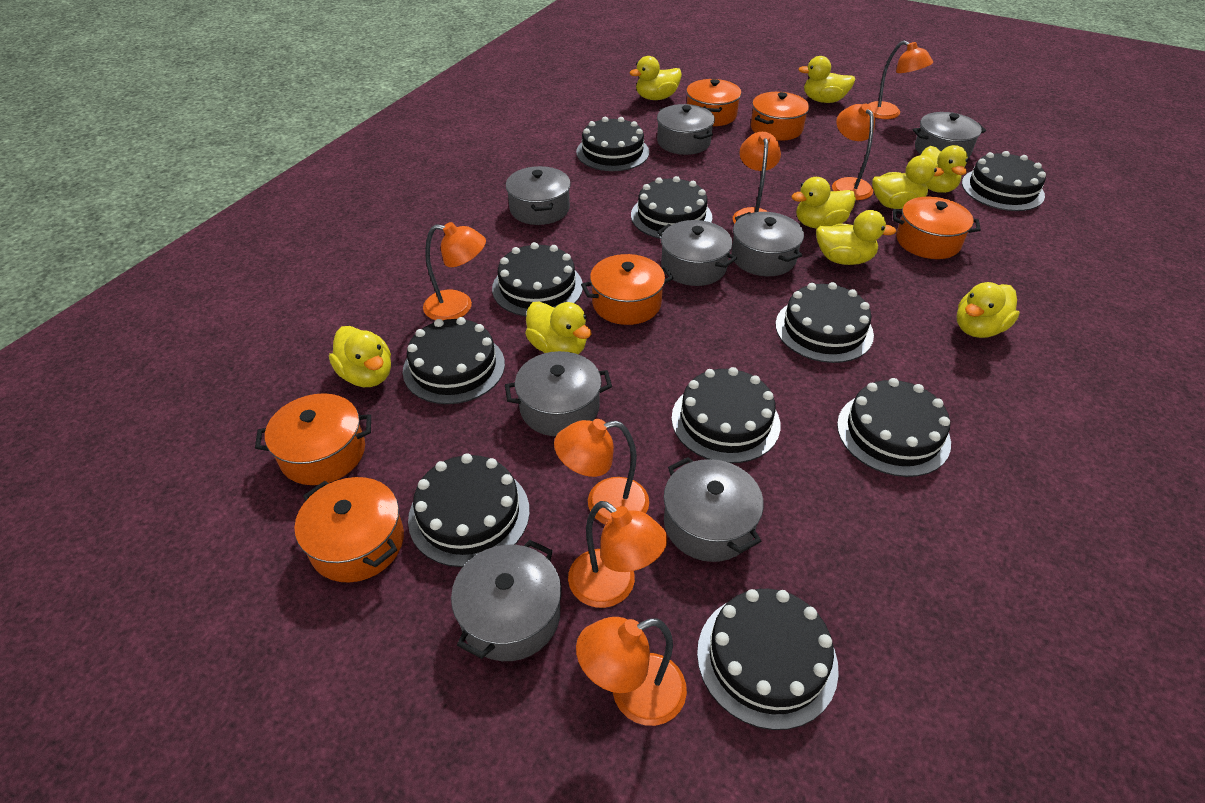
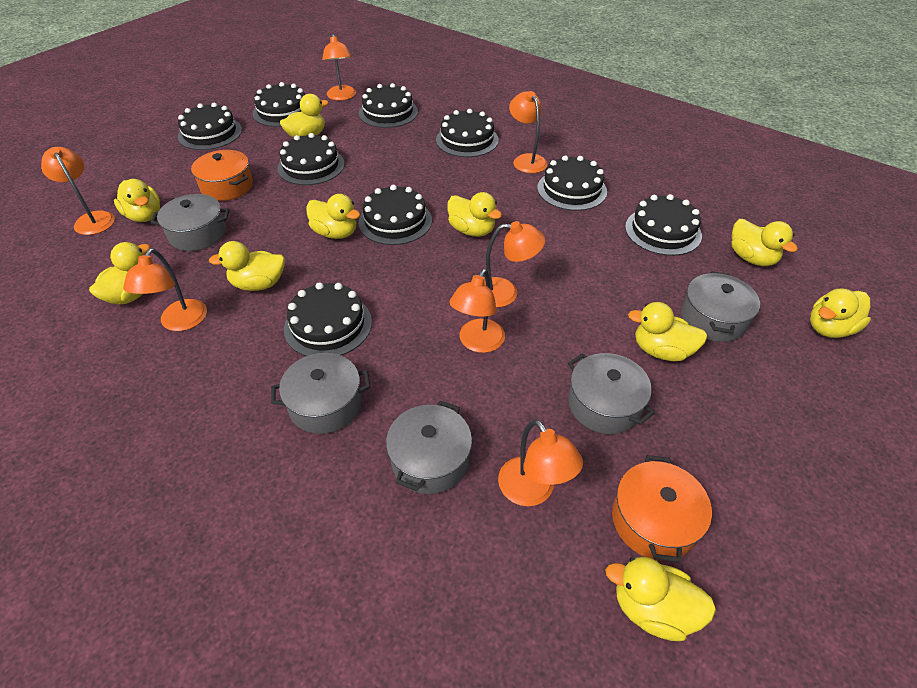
black cake: [403,317,505,404] [408,453,530,567] [492,242,583,316] [576,117,649,171] [631,176,712,239] [672,367,780,463] [697,589,839,730] [776,282,874,363] [837,378,951,477] [962,151,1046,211] = 10 -> [178,103,242,150] [253,82,305,127] [277,133,345,185] [284,282,372,356] [358,185,432,245] [359,83,418,128] [436,109,499,157] [537,155,607,211] [625,194,702,256] = 9
grey pot: [451,540,561,661] [505,351,612,436] [506,166,571,225] [657,104,715,155] [657,220,737,286] [663,457,764,562] [731,212,804,276] [913,112,986,158] = 8 -> [151,194,229,251] [271,353,370,434] [386,401,472,494] [568,353,655,434] [681,271,760,342] = 5
orange pot: [255,393,371,485] [294,477,404,582] [581,254,673,325] [686,79,742,126] [751,92,809,141] [893,196,981,259] = 6 -> [191,150,253,201] [612,455,712,563] = 2
yellow duck: [329,326,391,387] [525,301,592,354] [629,56,682,100] [791,177,856,229] [798,56,855,103] [816,210,896,265] [872,155,944,209] [921,145,968,193] [956,282,1020,338] = 9 -> [89,242,150,304] [114,179,160,222] [209,241,285,291] [280,94,329,138] [306,194,360,239] [448,192,502,237] [605,557,716,641] [628,302,707,361] [731,219,798,266] [810,288,871,338] = 10

